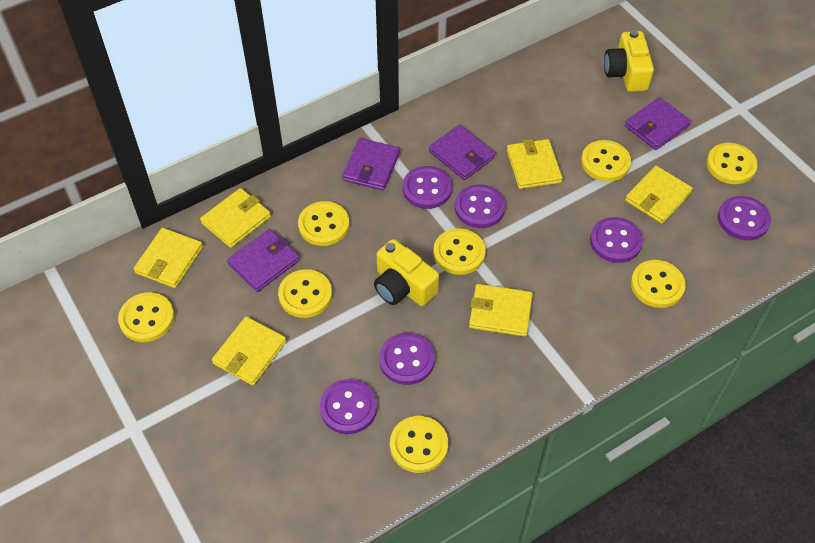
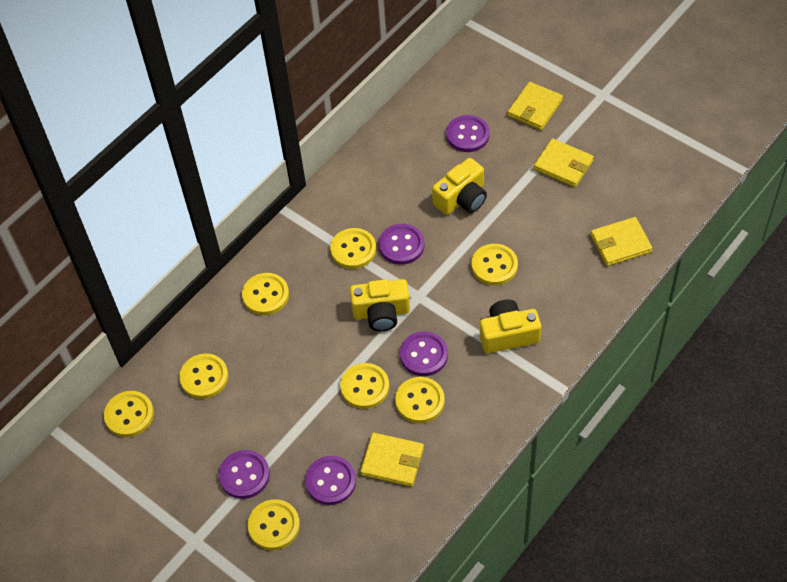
purple button: [320,379,377,434] [379,333,435,385] [402,166,452,209] [455,184,505,228] [590,217,643,263] [718,196,771,240] = 6 -> [219,450,270,499] [305,456,356,505] [379,224,425,265] [400,331,448,376] [446,115,490,152] = 5
purple wallet: [227,229,300,292] [342,138,400,190] [429,125,495,180] [625,97,691,150] = 4 -> none = 0
yellow camera: [374,239,439,306] [604,30,654,92] = 2 -> [350,279,410,331] [432,158,487,215] [480,300,541,353] = 3
yellow wallet: [134,228,203,288] [200,188,271,248] [212,316,286,386] [469,284,533,337] [507,139,563,189] [625,166,693,224] = 6 -> [360,433,424,487] [508,82,563,130] [534,139,594,187] [591,217,653,266] = 4

